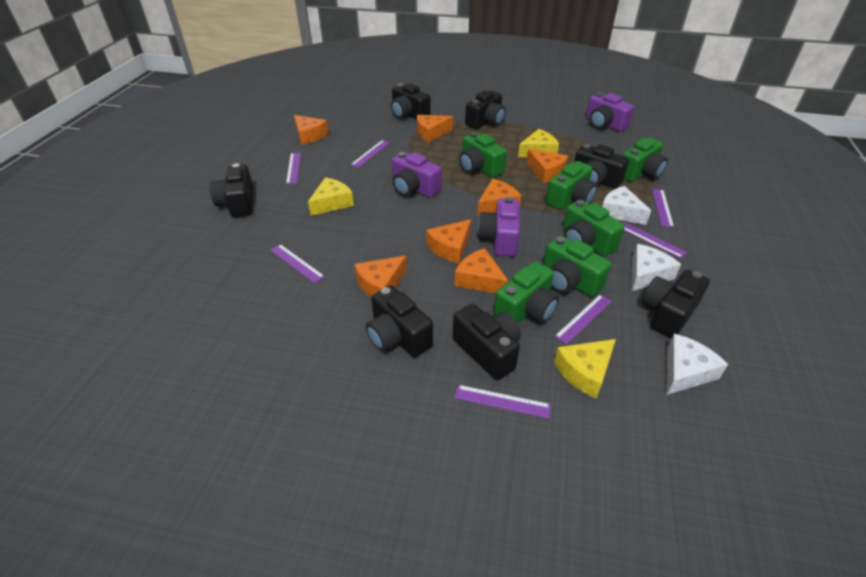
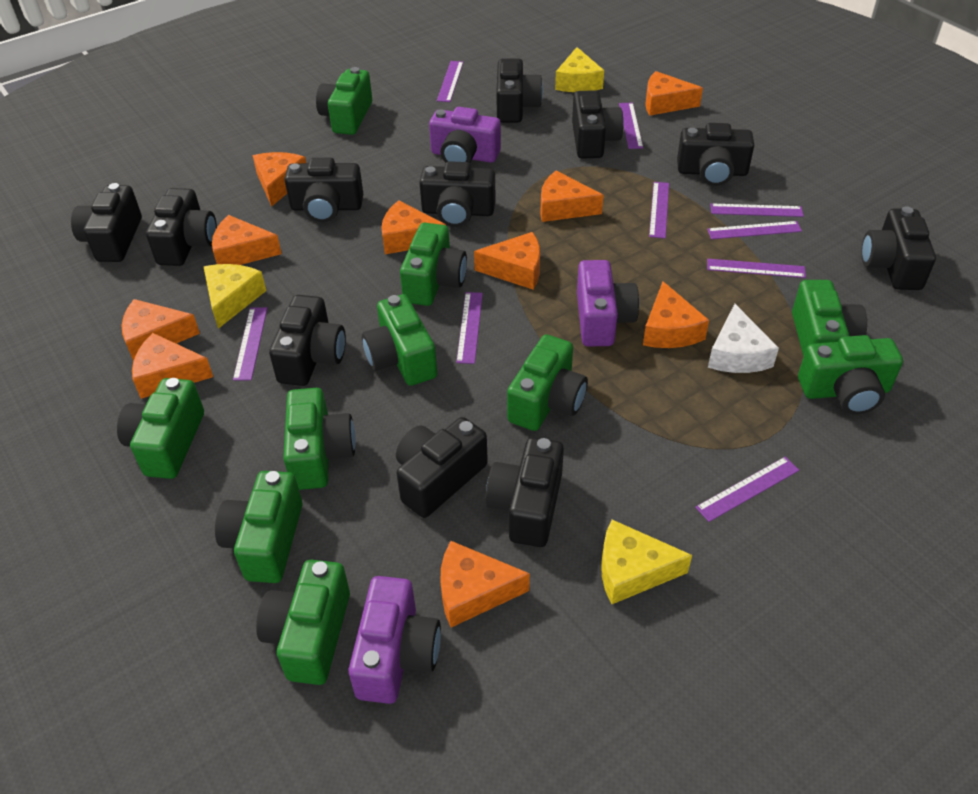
black camera: [210,163,253,217] [366,285,433,357] [391,83,431,119] [453,304,521,380] [465,91,506,129] [574,144,629,189] [642,270,710,338] = 7 -> [71,183,142,262] [146,188,217,266] [269,295,346,386] [284,158,363,222] [396,417,488,518] [419,161,496,227] [486,437,564,547] [496,58,543,123] [572,90,624,159] [677,123,754,186] [861,206,936,290] = 11
green camera: [459,132,507,178] [494,261,559,323] [543,236,611,297] [546,161,598,210] [563,200,625,256] [622,137,668,182] = 6 -> [117,378,204,479] [215,471,302,583] [256,560,350,685] [283,388,356,490] [316,67,372,135] [362,294,437,386] [400,223,467,306] [507,334,588,431] [792,280,867,357] [798,335,903,414] = 10
orange cheese: [294,115,329,145] [355,256,407,298] [417,115,453,142] [426,219,471,264] [455,248,508,293] [477,179,521,216] [526,149,568,183] = 7 -> [122,299,200,360] [132,333,213,399] [212,215,282,265] [253,152,306,207] [381,200,446,254] [440,541,530,627] [474,232,540,290] [540,171,604,222] [643,281,709,348] [645,71,703,116] = 10
purple ruler: [270,244,325,283] [286,153,301,184] [351,140,390,168] [455,385,551,419] [554,294,612,345] [623,222,687,258] [652,189,674,227] = 7 -> [233,307,267,381] [437,61,463,102] [456,292,483,364] [619,103,643,149] [649,182,669,238] [695,457,799,522] [707,221,802,239] [707,259,806,278] [710,204,804,217] = 9
white cheese: [602,186,651,225] [631,244,681,291] [666,334,728,395] = 3 -> [708,304,779,373] = 1

